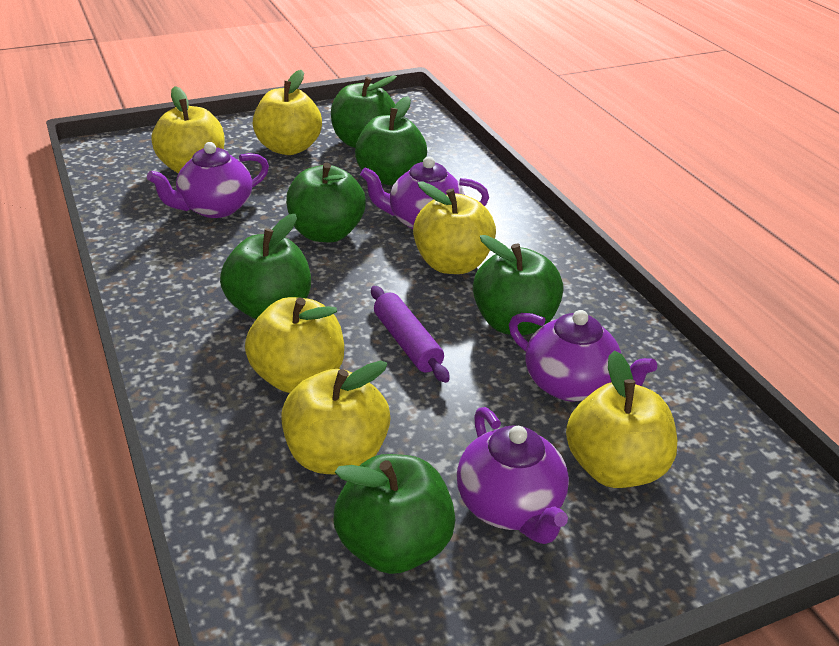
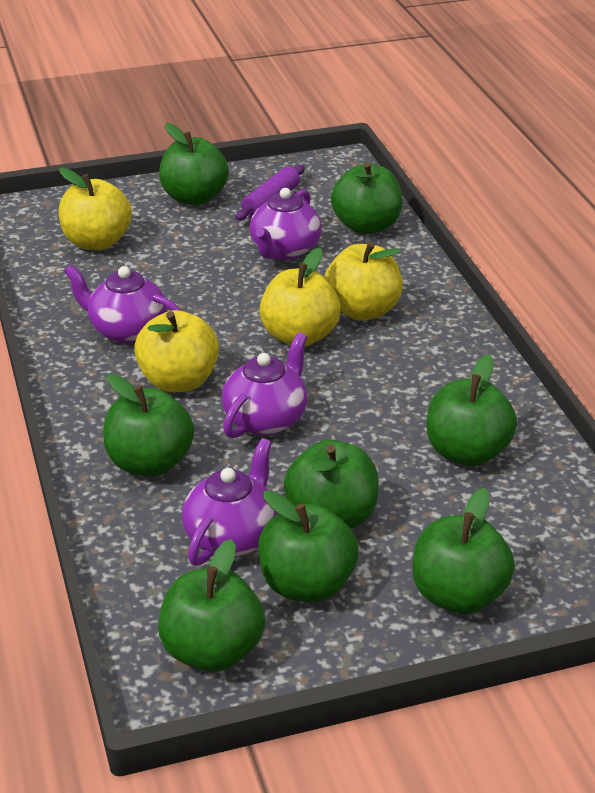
green apple: [220,214,311,319] [286,162,366,242] [331,76,397,148] [334,454,456,574] [355,96,427,185] [473,235,563,335] = 6 -> [103,374,194,477] [158,539,265,672] [159,123,229,205] [258,490,359,602] [284,440,379,529] [331,162,403,234] [413,488,515,614] [427,354,517,466] = 8
yellow apple: [151,86,225,173] [245,297,344,393] [253,70,322,155] [281,360,390,474] [413,181,496,274] [566,351,677,488] = 6 -> [59,168,132,250] [134,310,219,392] [259,248,341,347] [324,242,403,320] = 4

